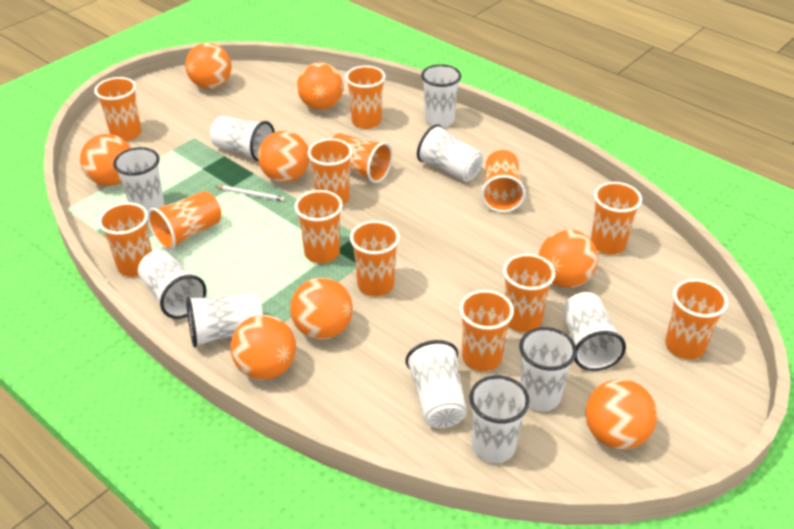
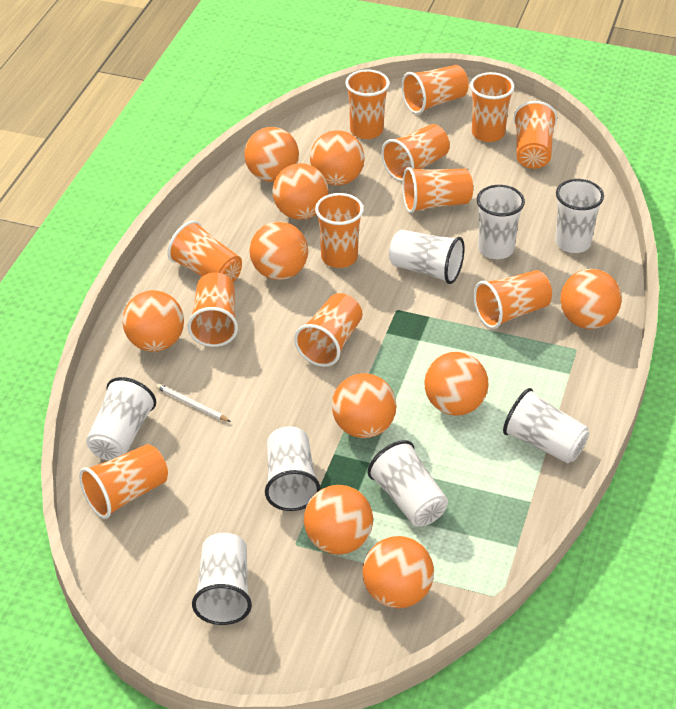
orange ball: [80,134,131,186] [185,43,231,89] [230,315,296,380] [258,131,310,182] [290,277,353,340] [297,62,344,110] [538,229,598,288] [585,379,657,450] = 8 -> [122,290,184,352] [244,127,299,182] [250,222,308,280] [272,163,328,220] [304,485,373,555] [310,130,365,185] [332,373,396,438] [362,536,434,608] [424,352,489,416] [560,269,622,329] = 10
orange cup: [94,77,141,141] [98,202,152,277] [148,191,221,251] [295,190,343,263] [308,138,352,205] [332,133,393,183] [345,65,385,129] [350,221,400,296] [459,290,514,371] [481,150,526,212] [503,254,555,332] [591,182,642,254] [665,279,728,359] = 13 -> [79,444,168,519] [167,221,242,282] [187,273,238,347] [294,293,363,367] [315,193,364,268] [345,70,390,139] [381,124,450,181] [401,65,469,114] [402,167,473,213] [470,72,514,142] [474,270,552,329] [513,101,557,169] = 12
white cup: [113,147,164,212] [138,250,206,319] [186,293,263,348] [210,116,275,161] [406,340,467,428] [417,124,483,182] [421,64,461,128] [469,375,530,463] [519,327,577,411] [563,292,626,371] = 10 -> [86,377,156,461] [192,533,252,625] [265,426,321,511] [367,440,448,526] [389,230,465,284] [477,185,525,259] [503,388,589,464] [555,179,604,253] = 8

